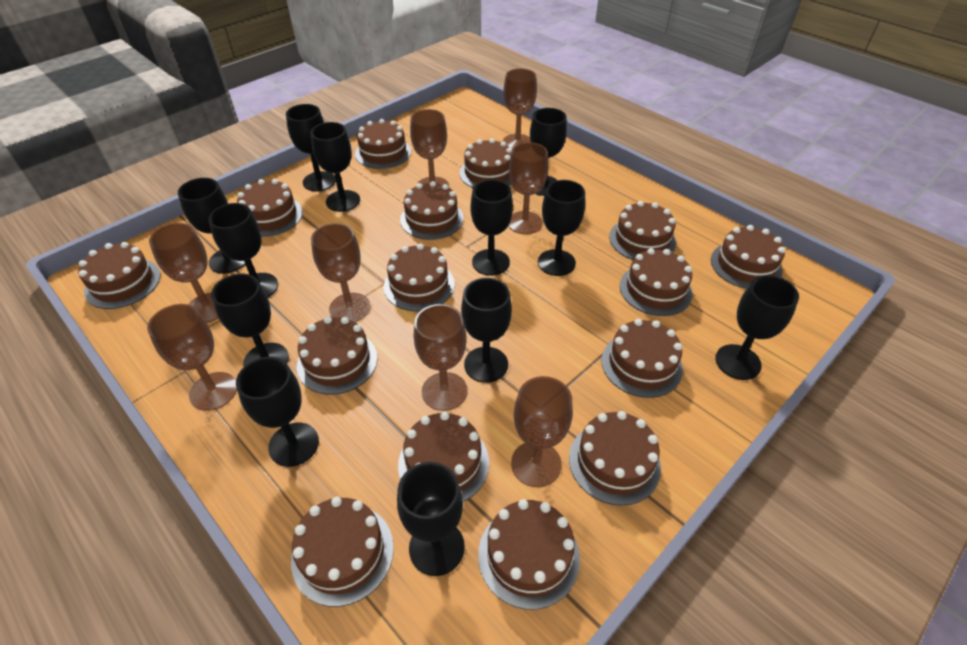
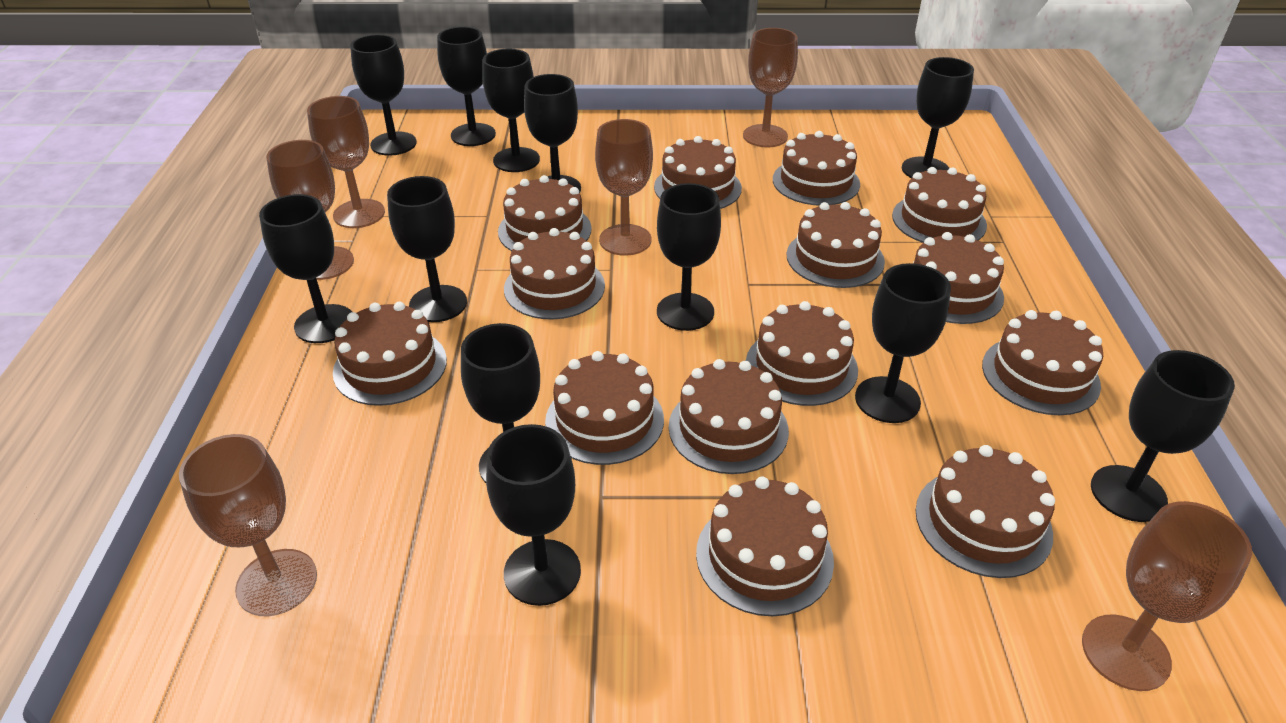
brown cake: [78,242,161,309] [237,179,303,237] [291,497,394,607] [297,316,378,395] [355,119,411,169] [384,244,455,311] [398,411,489,502] [400,181,464,240] [460,138,512,188] [478,499,580,610] [569,411,661,506] [602,319,683,398] [609,201,676,260] [620,248,692,316] [711,225,786,289] = 15 -> [333,302,447,406] [498,175,592,251] [504,228,605,320] [545,351,664,465] [654,136,742,209] [669,359,789,474] [696,477,834,616] [746,301,858,406] [773,131,860,206] [787,202,885,288] [892,167,987,243] [913,232,1004,324] [915,445,1055,578] [982,310,1103,415] = 14
brown goblet: [147,304,237,411] [149,223,218,323] [311,223,370,322] [410,109,449,186] [414,304,468,411] [503,68,537,149] [509,142,549,234] [511,376,573,487] = 8 -> [179,434,317,616] [266,140,354,280] [307,96,385,228] [595,119,653,256] [743,28,798,147] [1082,501,1252,691] = 6

